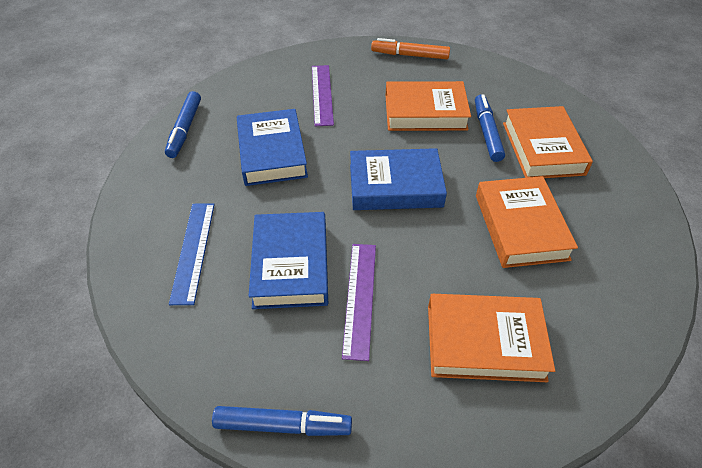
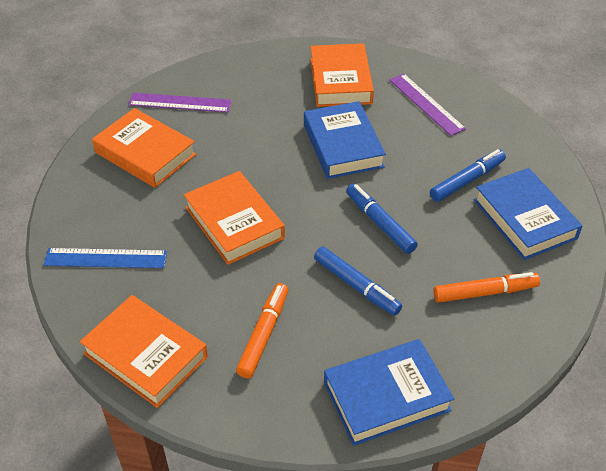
orange marker: [371,38,450,59] = 1 -> [236,283,288,378] [433,272,540,303] = 2

